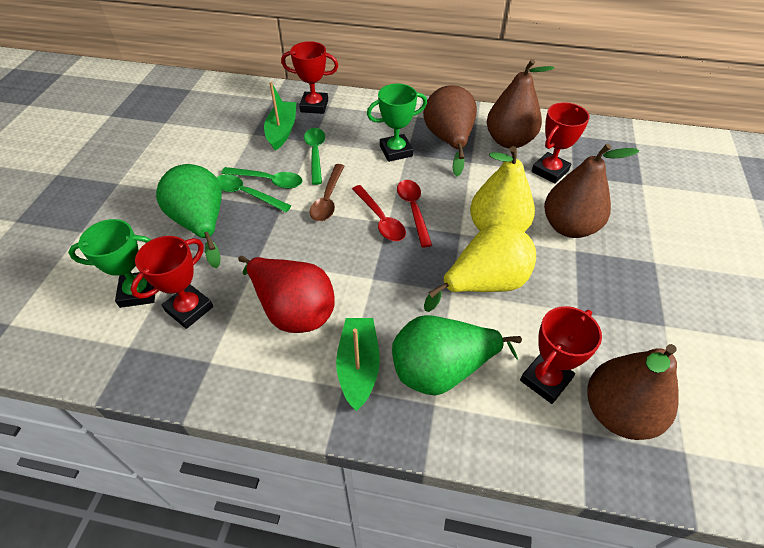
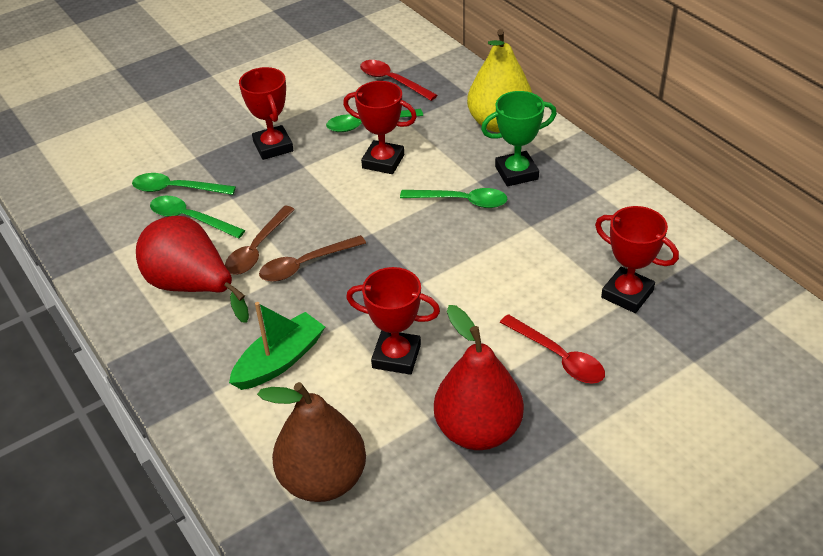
brown pear: [423,85,477,177] [487,59,554,149] [544,143,639,238] [587,344,678,440] = 4 -> [257,382,366,502] = 1
brown spoon: [310,164,344,221] = 1 -> [225,206,295,275] [259,235,366,282] = 2
green boat: [264,82,296,151] [336,318,380,411] = 2 -> [229,302,325,390] = 1
green pear: [156,164,222,268] [392,315,522,395] = 2 -> none = 0
green spoon: [216,174,291,212] [221,167,303,189] [304,128,325,185] = 3 -> [132,173,236,195] [150,196,245,238] [326,109,423,132] [400,188,508,208] = 4
green trophy: [68,219,155,308] [367,84,427,162] = 2 -> [481,91,557,186] = 1
red pear: [238,255,335,333] = 1 -> [136,216,249,323] [434,305,524,450] = 2
yellow pear: [424,224,536,312] [470,146,535,232] = 2 -> [467,29,532,132] = 1

